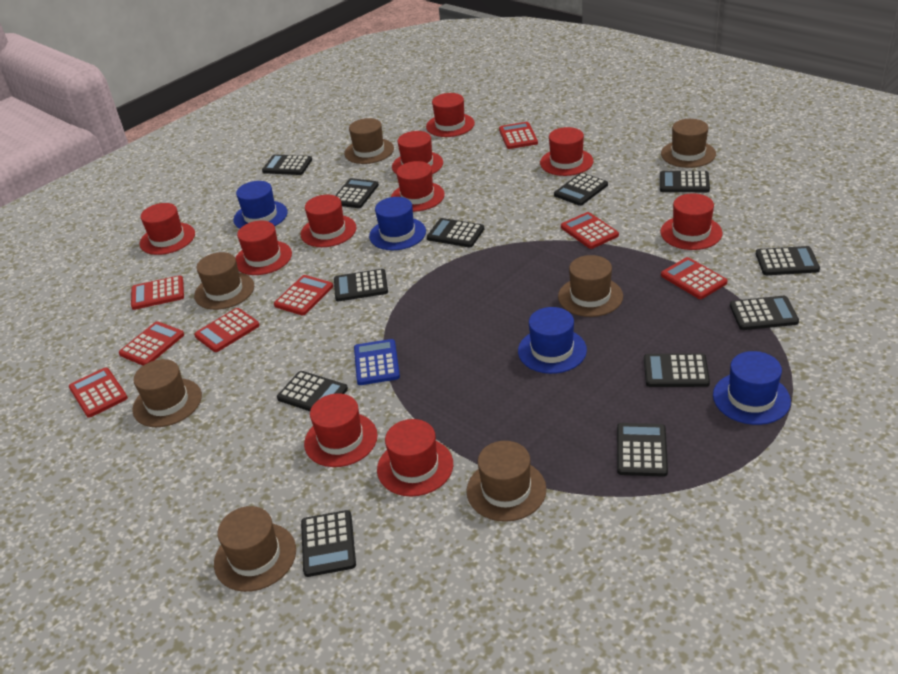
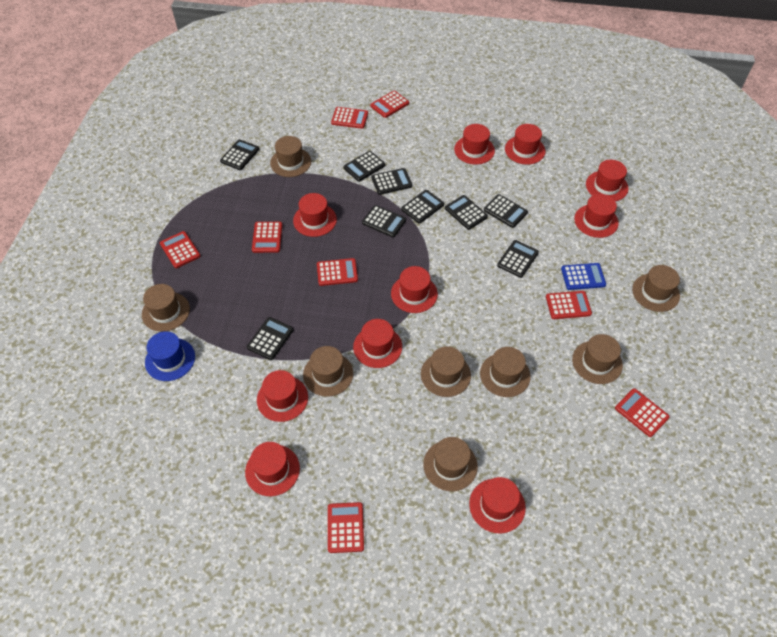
black calculator: [262,154,312,175] [277,371,348,411] [301,510,356,577] [334,269,388,301] [335,178,379,208] [427,218,484,247] [554,173,608,206] [617,423,668,477] [644,353,710,387] [660,171,710,192] [730,296,799,330] [756,246,820,275] = 12 -> [220,139,259,170] [247,317,293,360] [344,151,385,182] [362,205,406,237] [371,168,412,195] [401,190,444,224] [445,195,488,230] [484,194,528,228] [497,240,539,278] = 9
blue hat: [233,181,288,229] [369,197,426,250] [518,307,587,374] [713,351,791,425] = 4 -> [145,331,195,381] = 1
brown hat: [132,359,202,427] [194,252,254,310] [214,506,296,592] [344,118,394,164] [467,441,546,522] [558,255,623,317] [661,119,716,168] = 7 -> [142,284,190,332] [270,136,311,177] [303,346,353,397] [421,346,471,397] [423,437,478,491] [480,347,531,397] [572,334,623,384] [632,265,680,312] = 8

